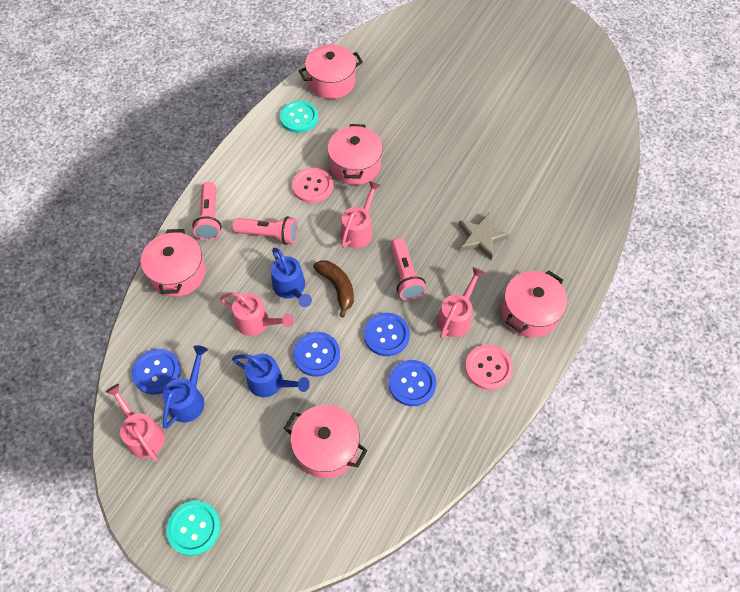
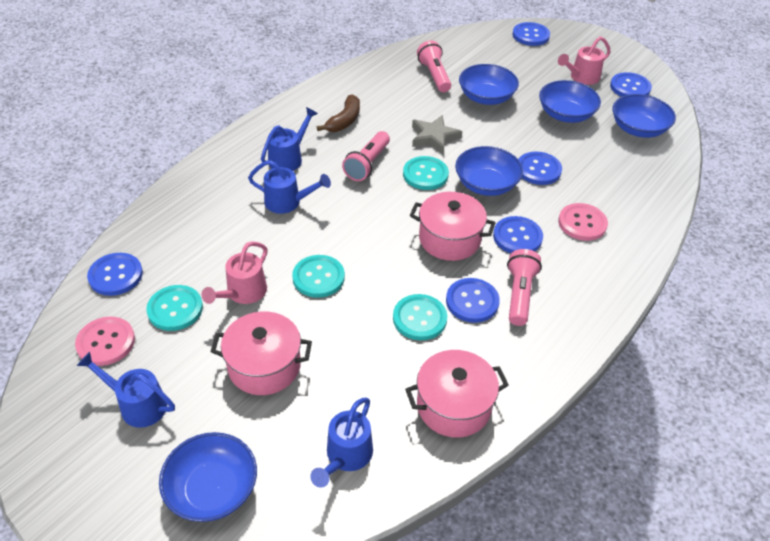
blue bowl: none = 0 -> [159,432,257,522] [455,146,523,196] [459,64,519,105] [539,80,601,123] [613,94,676,138] = 5
blue button: [132,349,181,395] [293,332,340,377] [364,313,410,356] [389,360,436,406] = 4 -> [87,253,143,296] [446,278,500,323] [493,216,543,253] [512,22,550,46] [518,151,562,185] [610,72,652,97] = 6
blue watering can: [162,345,208,429] [232,354,309,397] [271,248,312,307] = 3 -> [77,352,175,428] [248,160,331,214] [261,107,318,171] [310,397,373,488] = 4
pink pot: [141,229,206,297] [284,405,368,478] [299,45,363,99] [327,124,383,185] [502,270,567,337] = 5 -> [211,312,312,395] [405,350,509,438] [410,192,496,261] = 3
pink watering can: [106,384,165,462] [220,293,294,336] [341,181,381,248] [437,267,485,339] = 4 -> [201,241,268,304] [558,36,611,85] = 2
turquoise button: [166,501,221,556] [279,101,318,133] = 2 -> [146,285,203,331] [292,255,345,298] [393,294,447,340] [403,156,449,190] = 4

